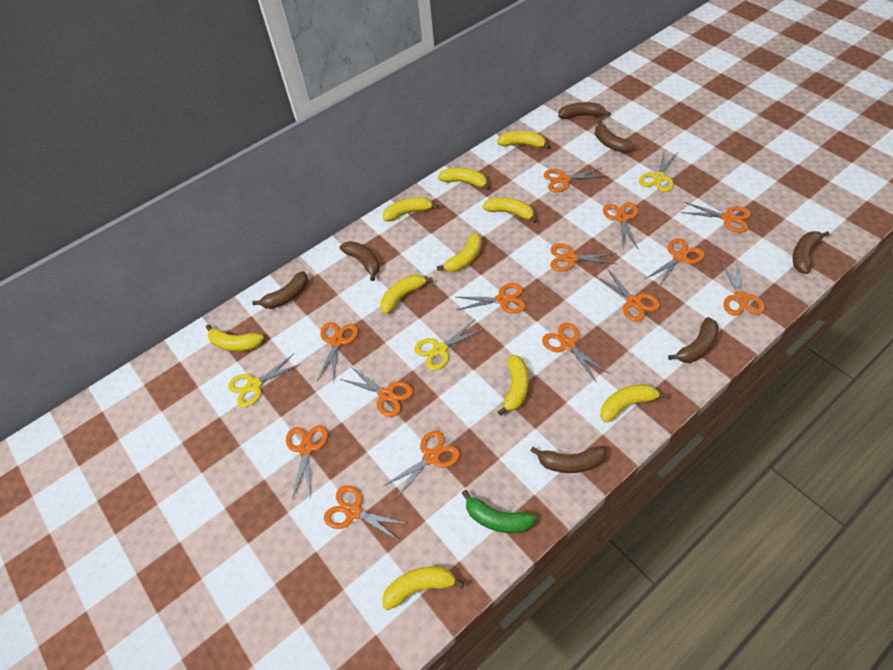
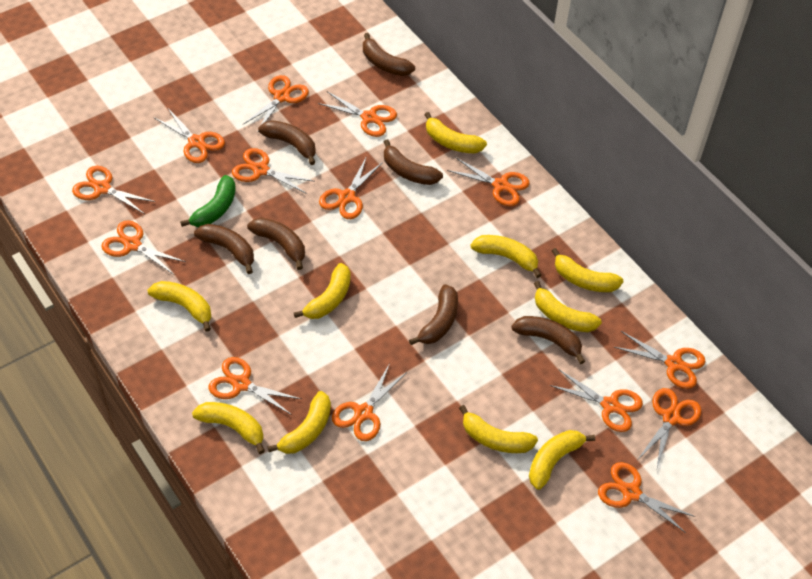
yellow scissors: [228,354,301,407] [414,320,485,370] [639,152,678,192] = 3 -> none = 0

